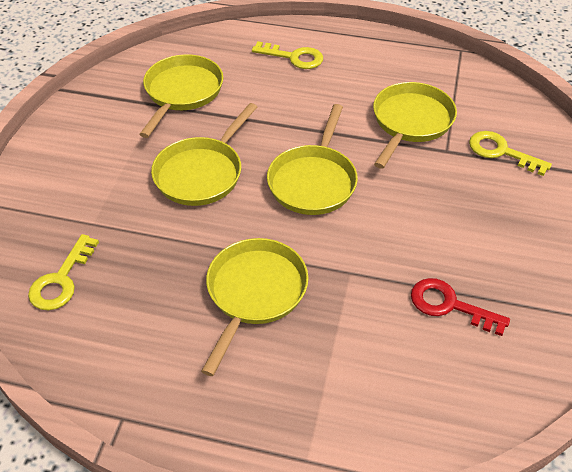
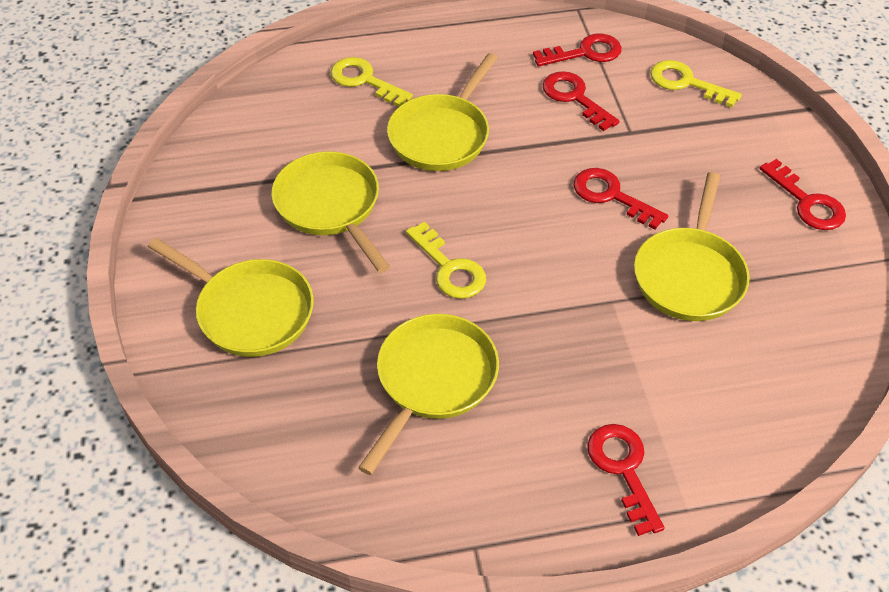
red key: [411,278,510,336] = 1 -> [533,34,622,66] [542,71,620,131] [574,168,668,229] [587,424,665,536] [760,159,846,230] = 5

